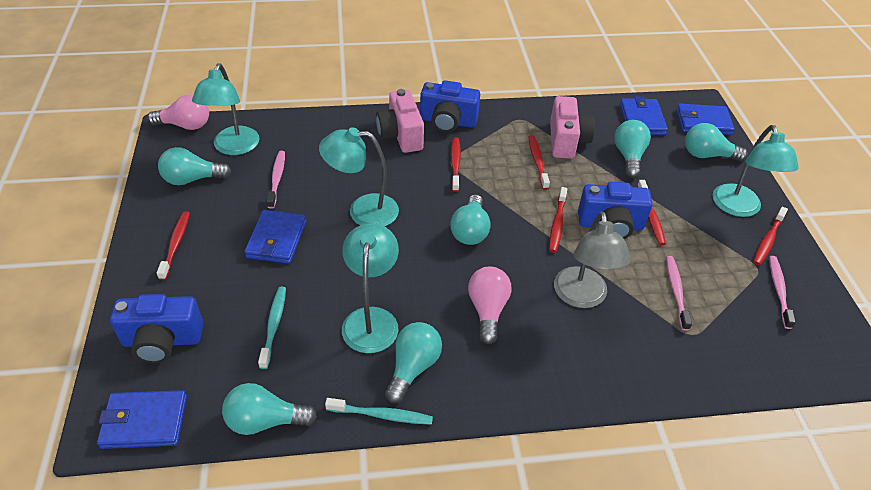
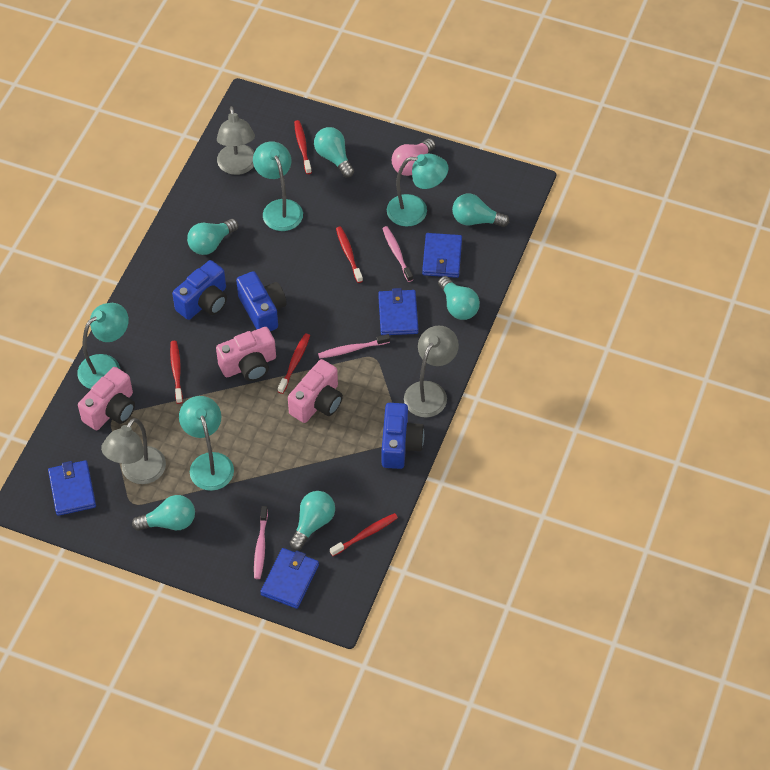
grey lamp: [554,211,631,308] = 1 -> [101,418,166,484] [217,106,255,175] [404,325,459,417] = 3
pink camera: [376,89,424,153] [550,96,595,159] = 2 -> [78,367,135,430] [216,327,276,381] [288,359,343,423] = 3
pink light bulb: [147,94,209,130] [468,267,511,344] = 2 -> [392,139,435,176] = 1
red toothbrush: [157,211,190,280] [451,137,461,192] [529,135,550,190] [549,187,567,253] [637,180,666,245] [753,207,788,265] = 6 -> [170,341,183,404] [278,333,310,394] [294,120,312,174] [330,513,398,556] [336,227,363,283] = 5
turquoise toothbrush: [258,287,286,369] [325,398,433,425] = 2 -> none = 0

